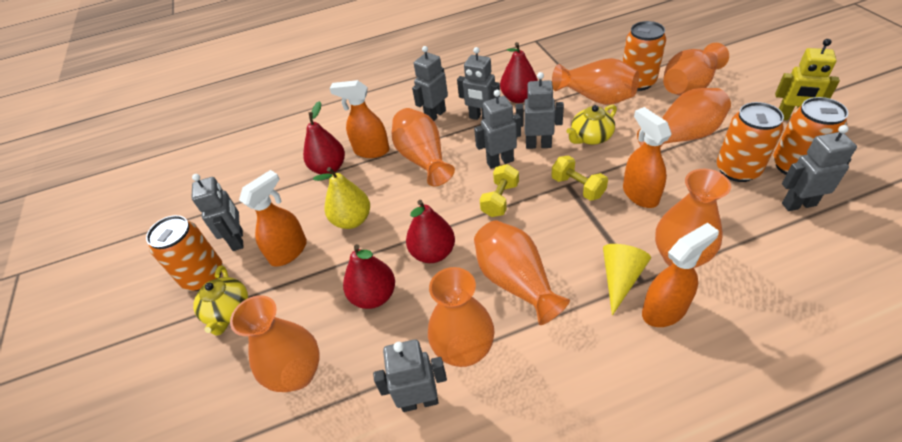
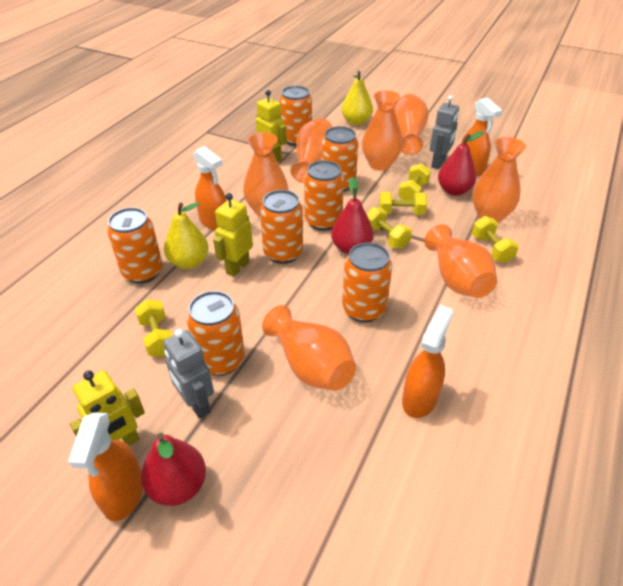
grey robot: [192,174,244,251] [373,339,447,412] [412,46,448,121] [457,47,500,120] [474,90,521,169] [516,72,564,149] [782,125,857,211] = 7 -> [163,329,214,419] [430,95,459,169] = 2
orange can: [146,215,223,291] [623,21,666,91] [717,102,784,182] [773,97,848,175] = 4 -> [107,207,163,284] [186,291,245,376] [260,190,303,264] [279,86,312,146] [304,160,344,231] [322,126,358,192] [342,242,392,322] = 7
orange vase: [230,295,320,392] [392,108,455,187] [428,267,495,367] [474,220,570,325] [552,58,639,105] [637,88,731,146] [655,169,731,268] [663,43,729,96] = 8 -> [243,132,289,217] [262,305,356,391] [290,118,332,183] [362,90,403,171] [394,94,429,154] [424,224,497,298] [472,137,526,223] = 7
red pear: [303,101,345,174] [343,244,395,309] [406,200,455,263] [500,42,538,103] = 4 -> [141,433,206,506] [331,177,374,254] [438,131,484,196] = 3
yellow cone: [603,244,651,316] = 1 -> none = 0
yellow dumbbell: [480,164,519,217] [551,156,608,201] = 2 -> [135,299,172,357] [366,207,412,249] [379,192,427,215] [398,164,431,200] [472,216,519,263] = 5
yellow pear: [313,167,370,229] = 1 -> [164,202,209,269] [341,71,373,125] = 2
yellow robot: [775,39,840,120] = 1 -> [70,370,145,446] [213,193,253,277] [256,90,287,162] = 3
yellow teapot: [193,265,248,336] [566,105,617,145] = 2 -> none = 0

